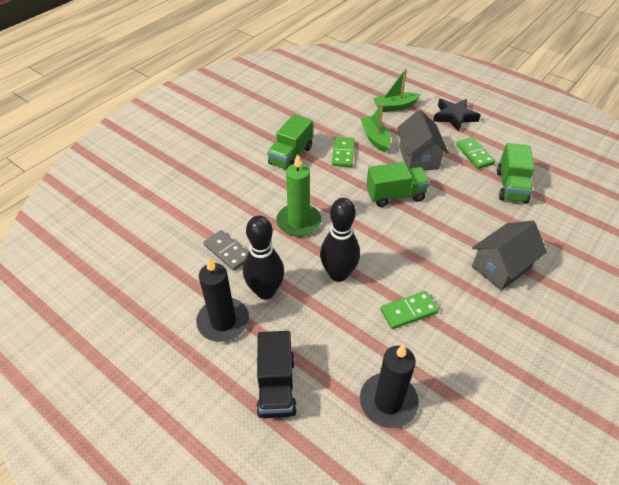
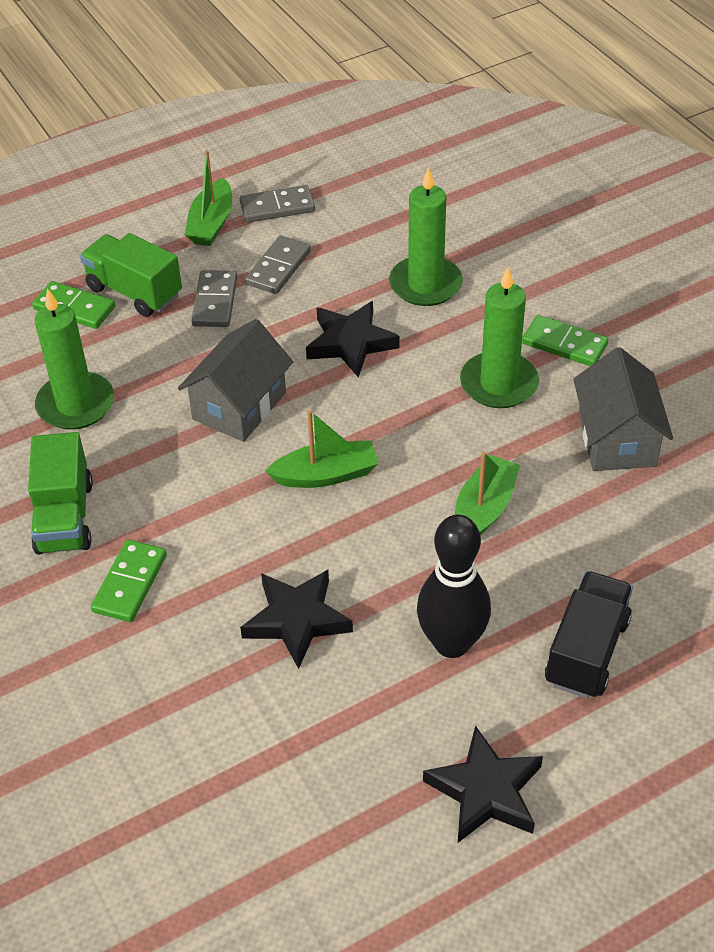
black bowling pin: [243,215,284,300] [320,198,360,282] = 2 -> [417,514,491,658] = 1
black candle: [196,258,249,342] [360,344,419,428] = 2 -> none = 0
black star: [433,99,481,132] = 1 -> [240,570,353,669] [306,301,400,378] [423,725,543,843] = 3
green boat: [360,104,391,152] [373,68,421,112] = 2 -> [185,150,232,246] [265,410,378,488] [455,451,520,535] = 3
green candle: [276,154,321,237] = 1 -> [35,288,114,430] [389,167,463,306] [460,267,539,408] = 3
green truck: [267,114,313,169] [366,162,430,207] [497,143,534,203] = 3 -> [28,432,93,555] [80,233,182,317] = 2
grey domino: [203,230,249,271] = 1 -> [191,270,237,327] [240,185,315,223] [245,236,311,294] = 3

